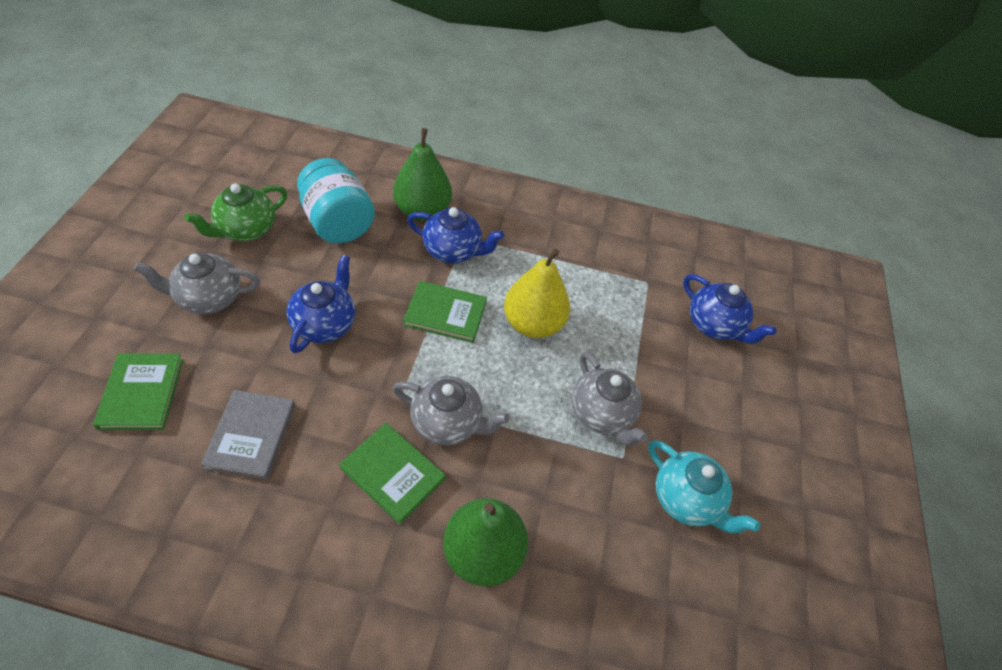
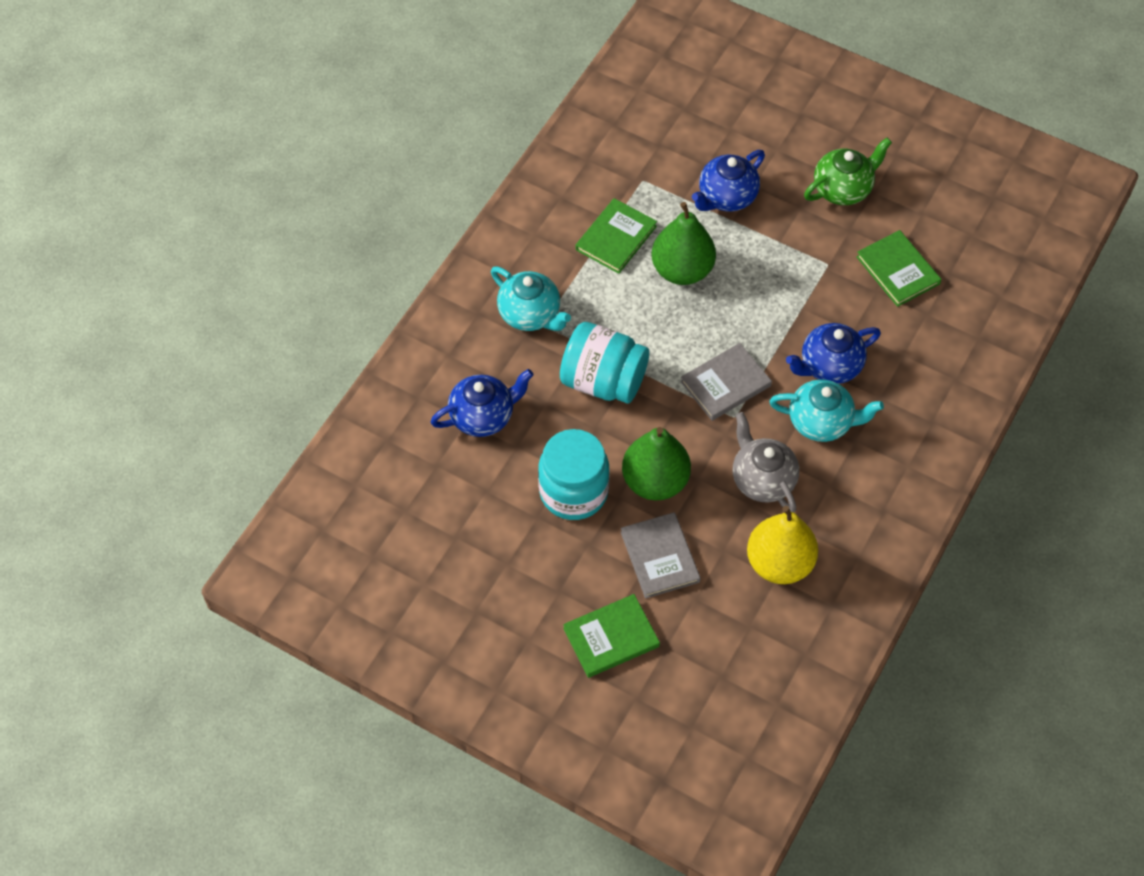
grey book: [201,390,295,480] = 1 -> [621,512,701,599] [680,343,772,421] = 2
grey teapot: [134,253,260,314] [393,376,509,445] [572,351,648,446] = 3 -> [733,412,799,513] = 1
turquoise jar: [297,158,375,243] = 1 -> [538,429,610,520] [560,322,649,404] = 2
turquoise teapot: [648,440,760,533] = 1 -> [491,267,571,331] [769,379,884,442] = 2

